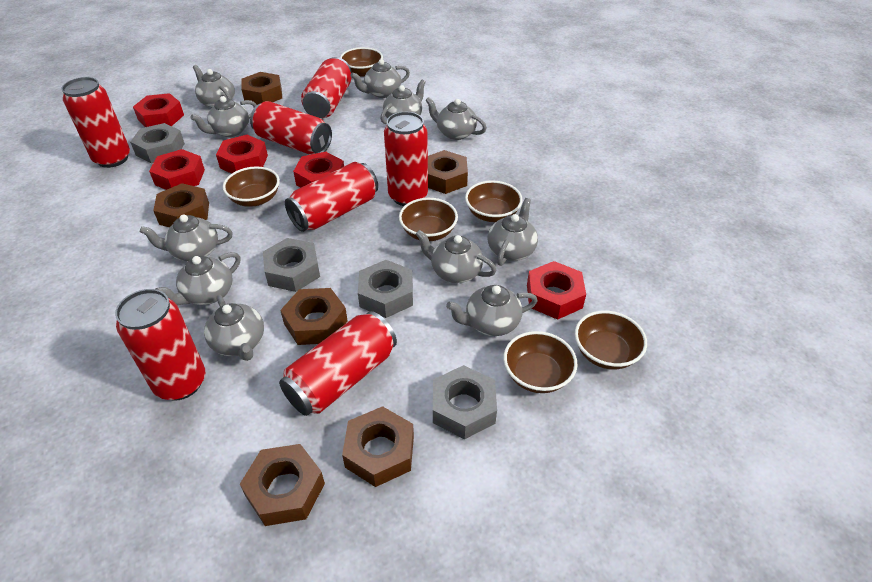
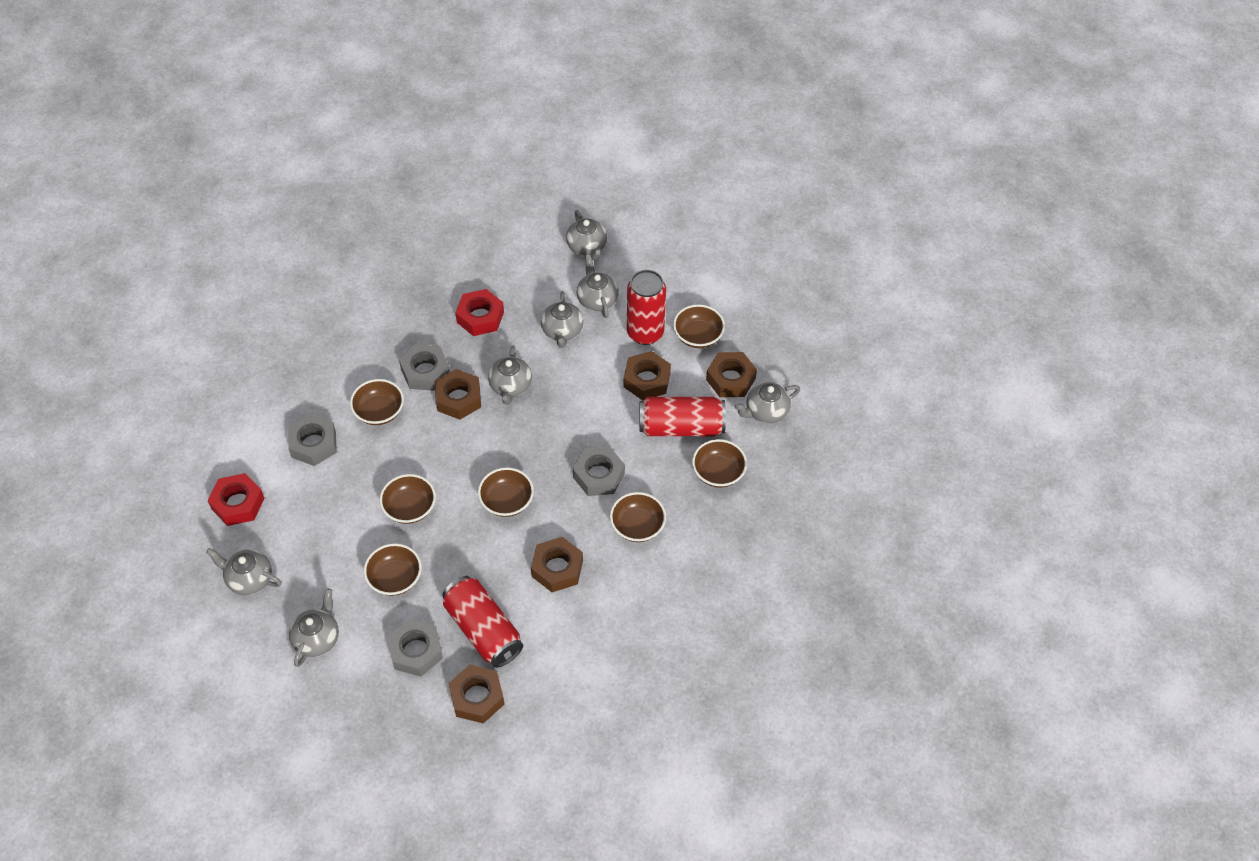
brown bowl: [223,167,280,207] [340,47,383,76] [399,198,458,241] [465,180,522,222] [503,331,578,393] [575,311,647,369] = 6 -> [350,379,404,425] [364,543,422,596] [379,474,436,524] [478,467,534,517] [610,492,666,542] [673,304,725,348] [692,439,747,488] = 7
brown nut: [153,183,209,228] [240,444,325,526] [241,72,282,105] [280,288,348,345] [342,406,414,487] [428,150,468,194] = 6 -> [435,369,481,420] [448,665,504,724] [531,537,583,592] [624,351,671,401] [706,352,757,397] = 5
grey teapot: [140,214,233,261] [156,252,240,305] [190,96,256,137] [193,65,235,108] [204,295,264,361] [350,59,410,98] [380,79,426,124] [416,230,497,283] [425,97,487,140] [446,285,538,336] [488,198,538,266] = 11 -> [206,548,281,595] [289,588,339,667] [488,346,532,405] [541,291,584,348] [566,210,607,261] [577,254,619,318] [735,382,800,423] = 7
red can: [62,77,130,168] [115,289,205,401] [250,101,332,155] [279,311,397,416] [285,162,378,232] [301,57,351,118] [384,112,428,206] = 7 -> [442,576,523,668] [627,270,666,345] [639,397,726,436] = 3
red nut: [133,93,184,127] [149,149,205,190] [216,135,268,174] [293,152,344,188] [527,261,586,320] = 5 -> [208,473,265,526] [455,289,504,336] = 2

